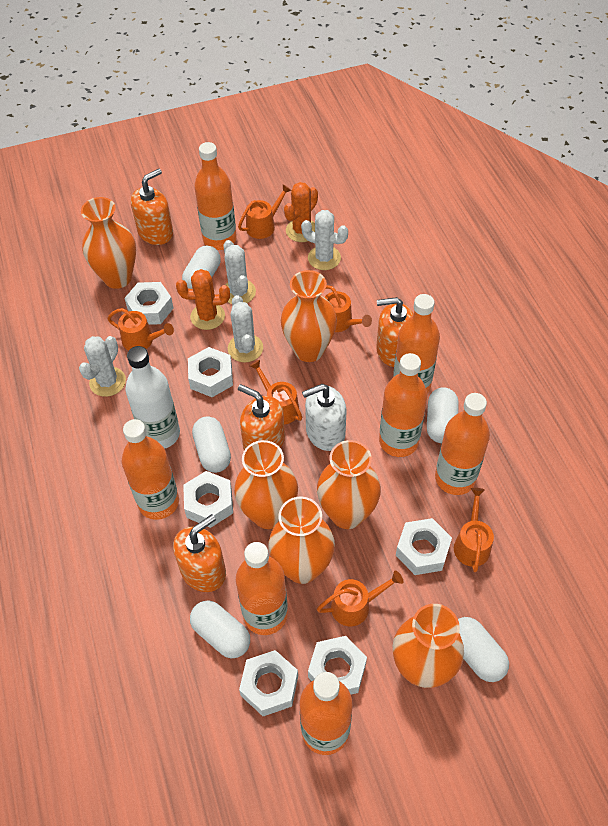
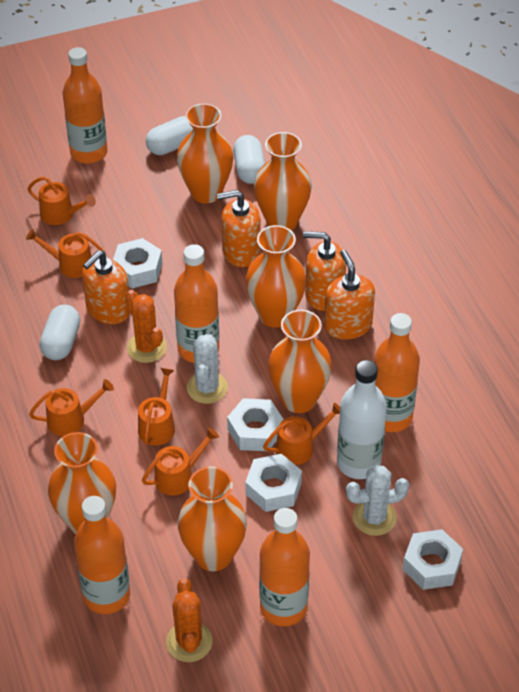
orange bottle: [122,419,179,520] [194,142,237,250] [236,542,288,635] [300,672,353,755] [379,353,428,457] [393,294,440,394] [435,393,490,495] = 7 -> [63,47,107,163] [74,496,130,614] [174,244,219,363] [259,508,310,626] [374,313,420,432] = 5
white cactus: [79,336,126,397] [224,240,256,304] [228,295,263,362] [301,210,348,270] = 4 -> [187,334,228,404] [346,465,409,536] = 2
white capsule: [182,246,221,289] [190,601,250,659] [192,416,231,473] [427,387,459,443] [458,617,509,682] = 5 -> [40,305,80,360] [146,116,193,155] [233,135,265,184] = 3
white nut: [124,282,174,325] [183,471,233,528] [188,347,233,397] [239,650,298,716] [308,636,367,695] [396,518,452,575] = 6 -> [113,238,162,288] [227,398,284,451] [245,454,302,512] [403,529,463,590] = 4
white soap dispenser: [302,384,347,451] = 1 -> none = 0

